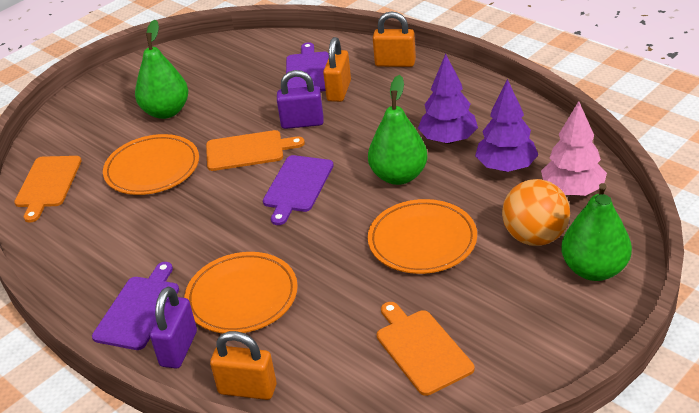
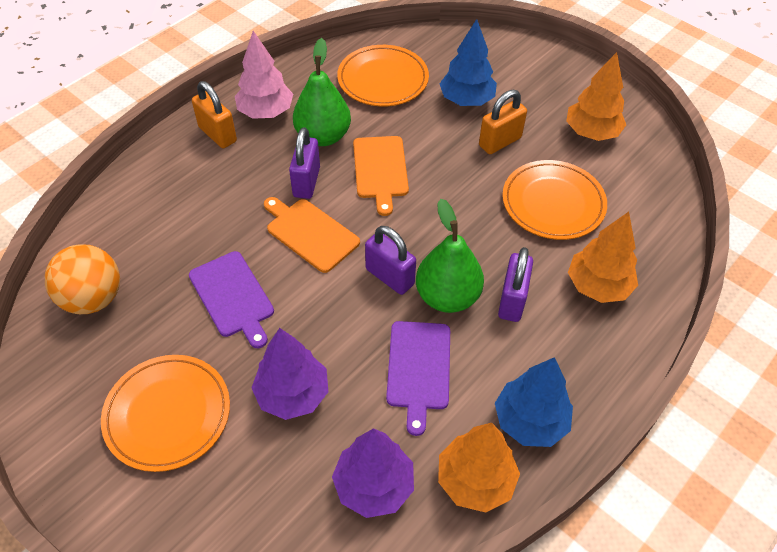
blue tree: none = 0 -> [439,19,497,106] [495,357,573,447] = 2
green pear: [135,20,189,119] [368,75,428,185] [561,183,632,281] = 3 -> [293,38,351,146] [416,199,484,313] = 2
orange cutting board: [14,156,82,222] [206,130,305,171] [377,302,474,396] = 3 -> [264,197,360,273] [353,136,409,216] = 2
orange padlock: [210,331,277,400] [323,37,351,102] [373,12,416,67] = 3 -> [192,81,237,148] [479,90,527,154] = 2
orange tree: none = 0 -> [438,423,520,513] [566,52,626,141] [568,212,638,303] = 3
purple cutting board: [92,262,179,350] [263,155,334,225] [286,42,329,92] = 3 -> [189,251,274,348] [386,321,450,436] = 2
purple padlock: [150,287,197,368] [277,70,324,129] = 2 -> [289,127,320,199] [365,226,416,295] [498,247,533,322] = 3

